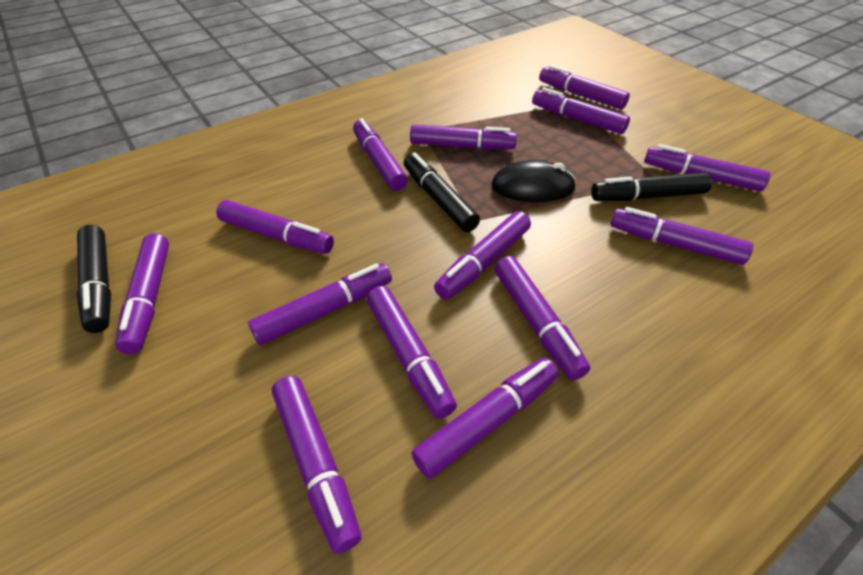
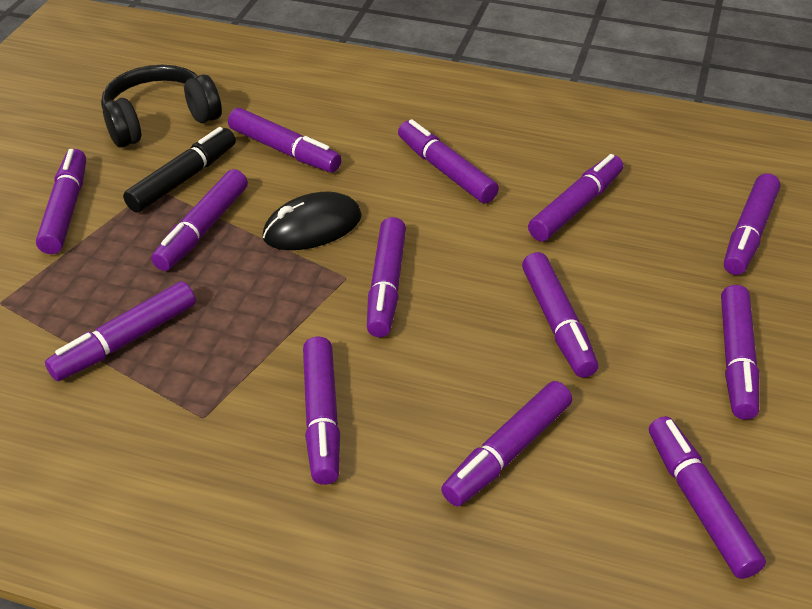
black headphones: none = 0 -> [101,65,222,148] = 1
black marker: [77,225,111,333] [404,152,480,232] [591,172,712,201] = 3 -> [123,127,236,213] = 1
purple marker: [115,233,169,354] [216,200,334,254] [248,263,392,345] [272,376,361,554] [353,118,408,191] [366,286,457,419] [410,124,517,149] [411,358,559,479] [434,211,531,300] [495,256,590,380] [532,87,630,134] [539,65,630,110] [610,207,753,265] [644,144,771,191] = 14 -> [36,149,86,254] [45,281,196,381] [151,169,248,271] [228,108,342,172] [303,336,340,485] [367,217,406,337] [398,119,499,204] [441,381,572,507] [522,252,598,378] [528,154,623,241] [649,416,766,579] [721,285,759,419] [724,173,780,275] = 13

